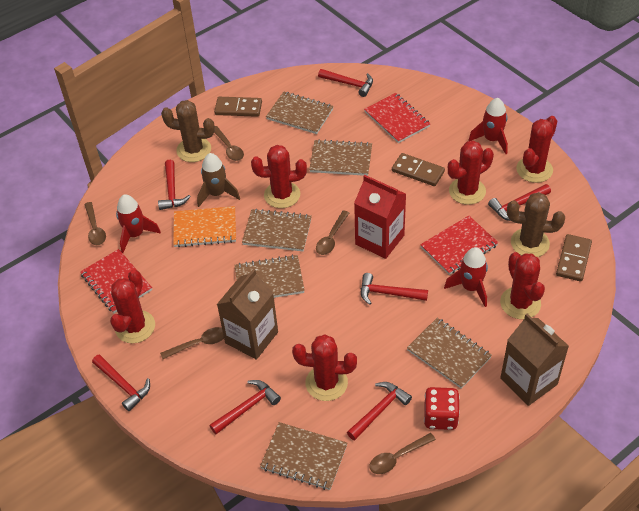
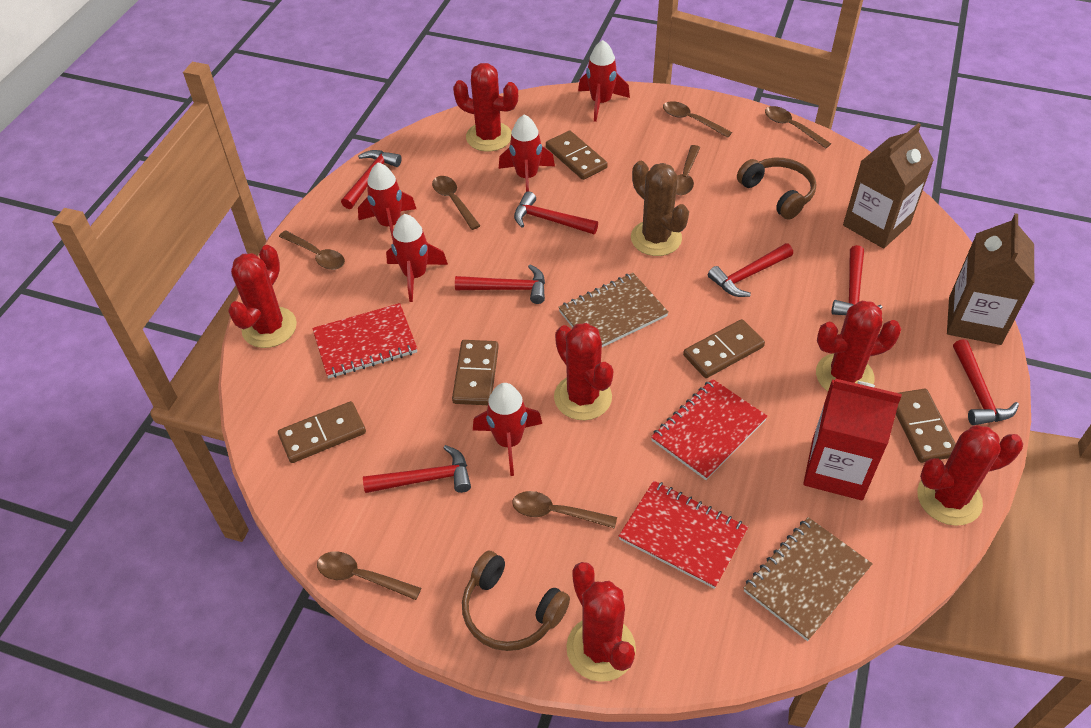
brown cactus: [161,100,215,162] [507,192,565,257] = 2 -> [631,161,689,256] = 1
brown domino: [214,97,262,117] [392,153,445,186] [556,234,592,282] = 3 -> [278,401,366,463] [452,340,499,405] [546,131,608,180] [683,319,765,378] [896,389,956,463] = 5
brown headphones: none = 0 -> [462,551,570,651] [737,158,816,220] = 2
brown notebook: [234,255,305,298] [242,208,312,251] [260,422,347,490] [266,92,334,134] [309,139,372,176] [407,318,492,389] = 6 -> [558,273,669,347] [744,517,873,641] = 2
brown rocket: [197,153,240,207] = 1 -> none = 0
brown spoon: [84,202,106,245] [160,327,224,359] [214,126,244,161] [316,210,349,255] [369,433,436,474] = 5 -> [279,230,345,270] [317,551,421,600] [432,176,480,230] [513,491,617,529] [663,101,732,138] [676,145,700,195] [765,106,831,149] = 7
orange notebook: [173,206,236,247] = 1 -> none = 0
red dice: [424,387,460,430] = 1 -> none = 0
red rocket: [116,194,161,253] [444,247,488,307] [468,98,508,154] = 3 -> [358,162,416,240] [386,214,448,302] [473,383,542,476] [499,114,555,192] [578,40,630,122] = 5

